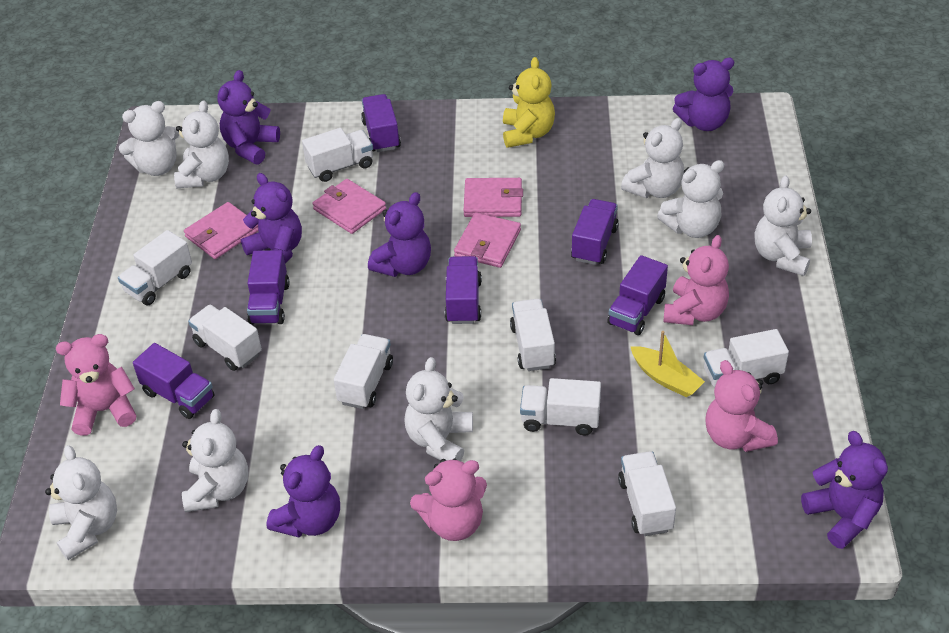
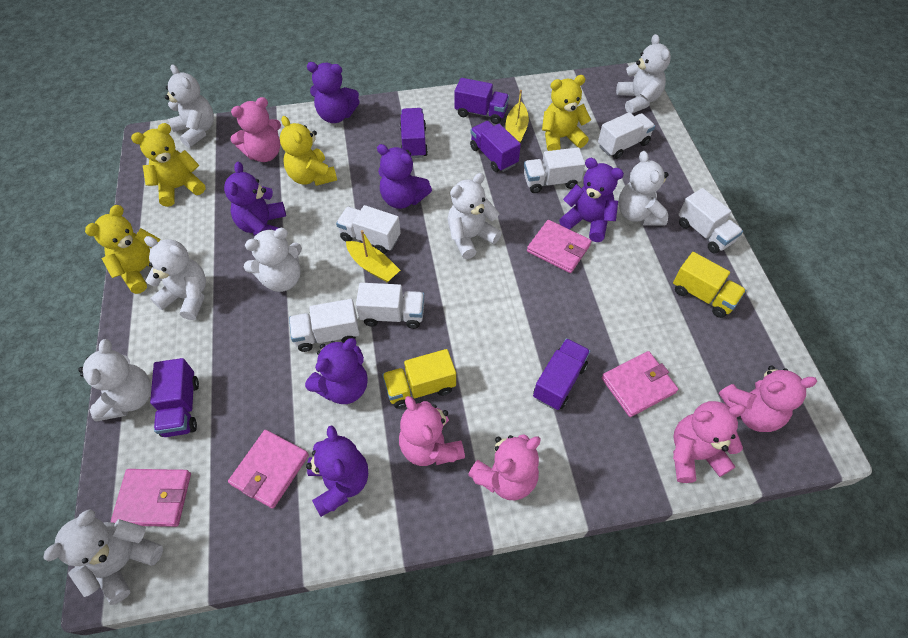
pink teddy bear: [56,334,136,436] [410,458,487,541] [663,235,729,325] [705,360,778,452] = 4 -> [230,97,281,162] [399,396,465,466] [468,434,541,500] [673,401,746,483] [719,365,817,432] = 5
purple truck: [133,343,214,419] [247,250,289,325] [361,94,401,152] [445,256,482,324] [571,199,619,265] [607,255,668,335] = 6 -> [150,358,199,437] [400,108,428,158] [455,78,509,124] [470,121,521,172] [533,338,590,410] = 5
white truck: [118,230,192,305] [188,305,262,371] [302,128,373,182] [334,334,393,409] [510,299,556,371] [520,378,601,435] [618,451,676,536] [704,329,789,387] = 8 -> [289,299,359,352] [336,205,401,254] [356,283,424,329] [524,147,585,193] [598,112,655,159] [678,188,743,254] = 6
yellow boat: [631,331,705,397] = 1 -> [346,230,400,282] [506,90,529,142] = 2
yellow teddy bear: [503,57,555,148] = 1 -> [85,205,160,294] [131,123,206,207] [280,116,337,186] [542,75,591,151] = 4
yellow truck: none = 0 -> [382,349,456,409] [673,252,746,318] = 2

